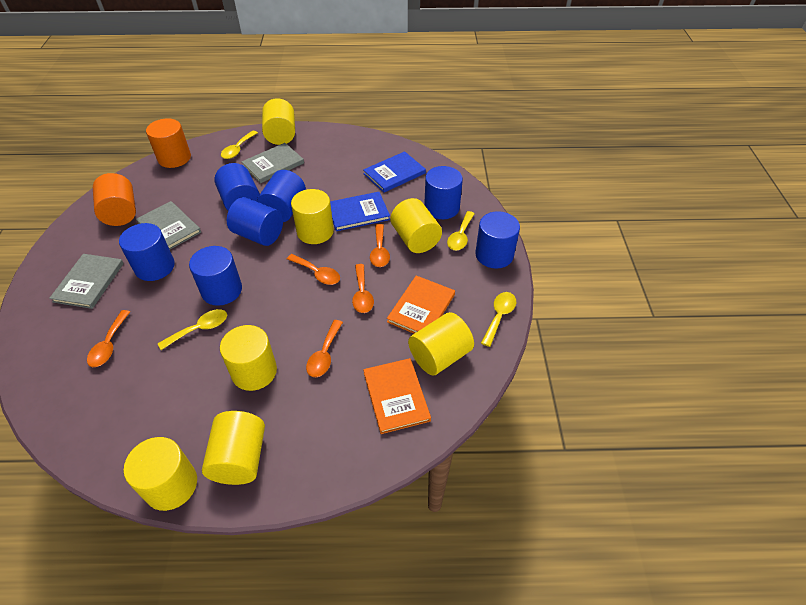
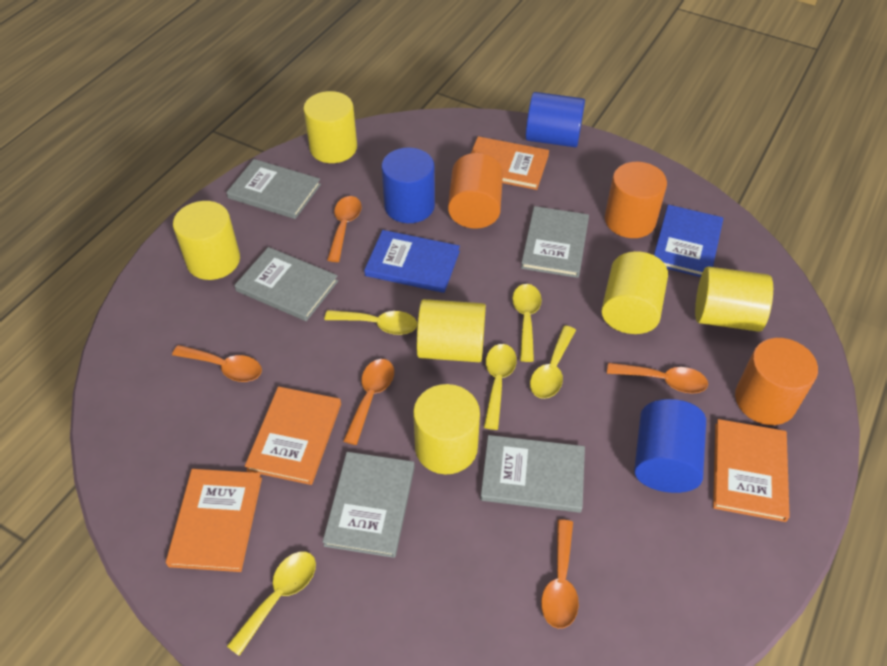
blue cylinder: [119,223,175,281] [189,246,242,306] [214,163,260,211] [227,197,283,246] [257,170,306,222] [424,166,463,219] [475,211,520,269] = 7 -> [381,147,435,223] [526,92,585,147] [634,399,706,493] = 3
grey book: [49,254,124,309] [136,201,201,249] [242,143,304,183] = 3 -> [226,159,321,219] [234,247,338,321] [322,452,415,558] [480,435,585,513] [521,206,589,278] = 5
orange book: [363,358,431,434] [387,275,455,334] = 2 -> [166,469,262,572] [245,386,341,485] [471,136,549,190] [713,419,790,522] = 4
orange cylinder: [93,173,136,226] [146,118,191,168] = 2 -> [448,153,503,229] [605,162,667,238] [735,338,818,425] = 3
yellow cylinder: [124,437,197,511] [202,411,265,485] [220,325,277,391] [262,98,295,145] [291,189,334,244] [390,198,442,253] [408,312,474,375] = 7 -> [173,201,240,280] [303,91,357,163] [413,384,480,474] [417,299,486,362] [601,251,668,334] [695,266,773,332] = 6
yellow spoon: [158,309,227,350] [221,131,258,159] [447,211,475,250] [481,292,516,347] = 4 -> [227,551,316,656] [324,310,417,335] [484,344,517,430] [512,284,542,362] [530,326,576,399] = 5

